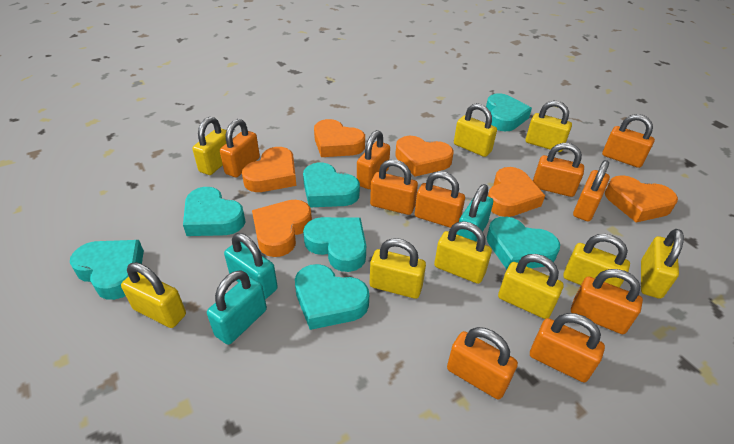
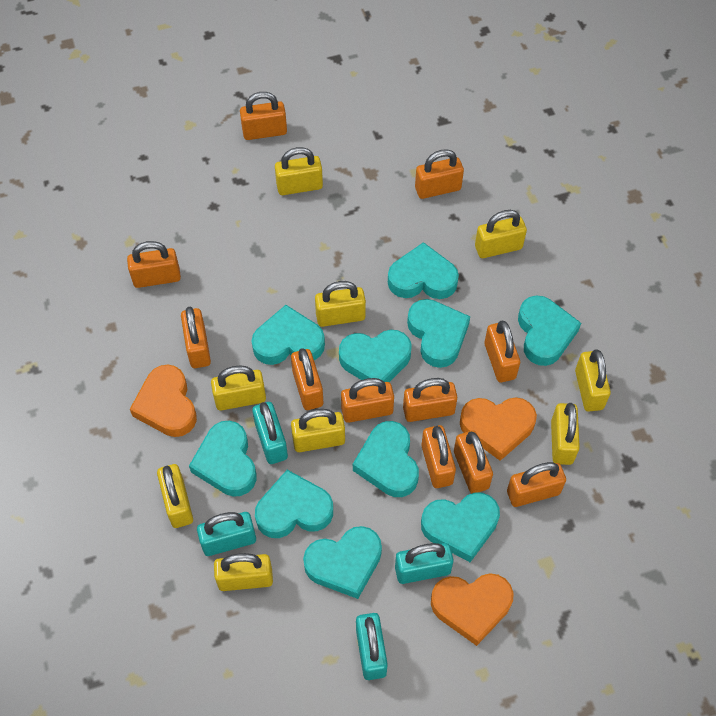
orange heart: [242,147,296,192] [252,200,312,257] [314,119,365,157] [395,136,454,177] [488,167,545,217] [605,175,678,223] = 6 -> [130,365,197,437] [431,573,514,646] [460,397,537,461] = 3
orange padlock: [220,119,260,177] [357,130,390,189] [370,159,418,215] [415,171,465,228] [447,327,518,399] [530,313,605,382] [533,143,584,197] [571,269,643,334] [573,160,610,221] [602,114,655,168] = 10 -> [127,241,181,288] [181,307,211,368] [240,92,287,140] [291,348,323,410] [341,378,394,423] [403,378,457,422] [415,149,464,199] [422,425,456,488] [454,431,493,493] [484,321,520,382] [507,462,566,507] = 11
turquoise heart: [70,240,144,300] [183,187,245,236] [295,264,369,330] [303,162,360,207] [303,217,366,272] [486,93,532,131] [487,217,560,269] = 7 -> [189,421,257,497] [251,305,325,365] [255,470,333,538] [303,526,382,599] [339,330,412,382] [353,421,419,497] [388,242,459,299] [407,299,470,368] [421,493,500,562] [518,296,581,366] = 10
turquoise padlock: [207,270,267,345] [224,233,278,299] [457,184,493,242] = 3 -> [197,512,256,556] [252,402,288,464] [356,613,388,680] [395,543,453,584] = 4

